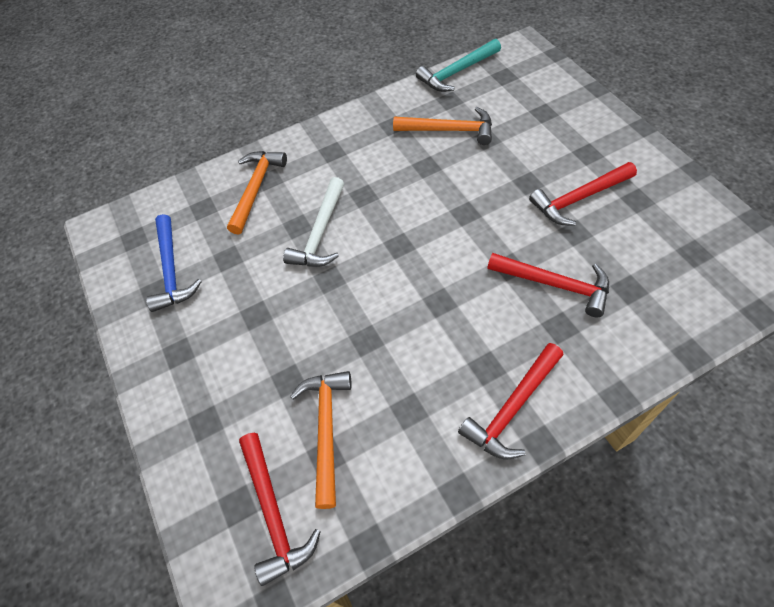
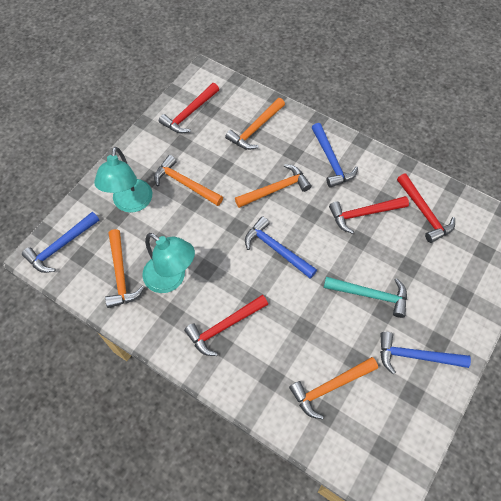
blue hammer: [146,214,202,312] = 1 -> [22,212,100,273] [245,216,317,279] [312,123,358,188] [380,332,471,375] = 4
orange hammer: [227,151,287,234] [290,371,352,509] [393,107,492,145] = 3 -> [105,229,145,308] [154,155,223,206] [225,98,285,150] [235,164,311,208] [289,357,378,419] = 5
turquoise lamp: none = 0 -> [94,147,152,213] [142,233,195,293] = 2
white hammer: [283,177,344,267] = 1 -> none = 0

